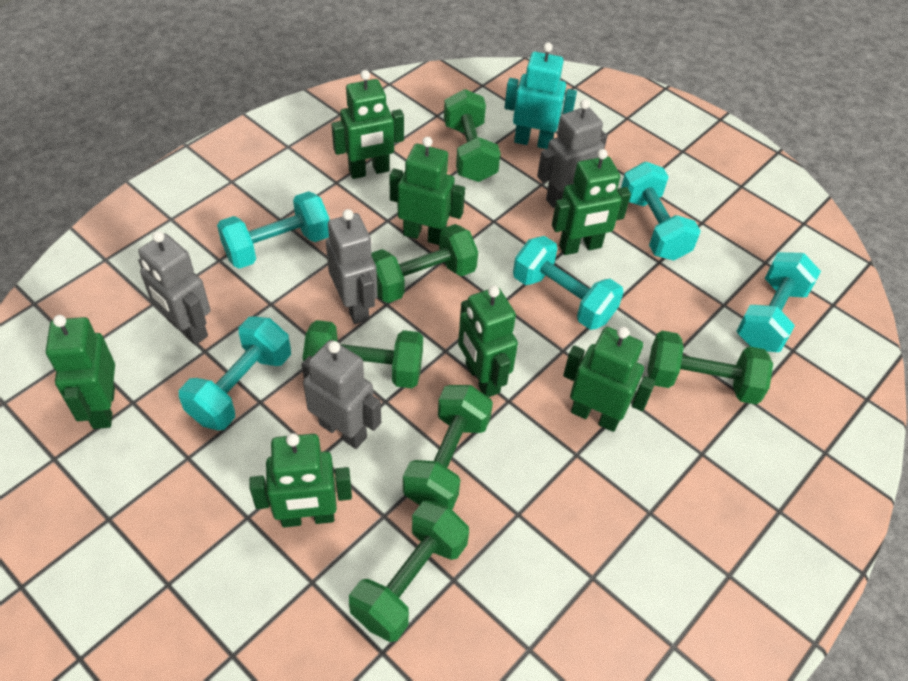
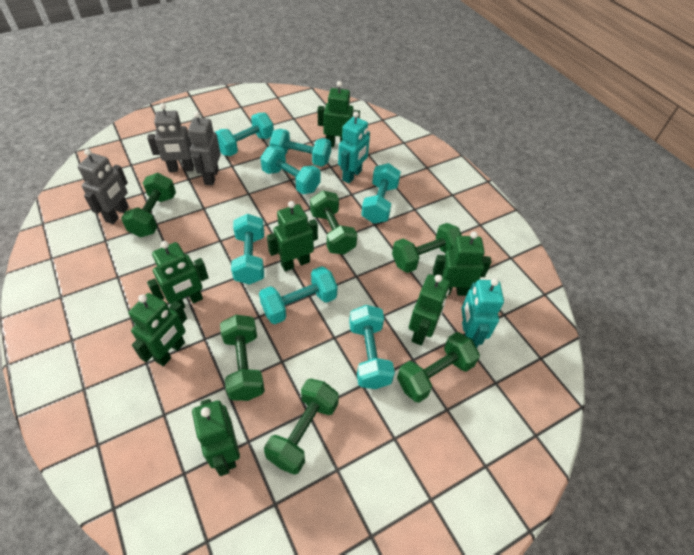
grey robot: [138,231,211,345] [302,340,381,449] [326,209,378,324] [537,99,607,208] = 4 -> [78,149,129,224] [147,103,194,172] [188,111,221,185] = 3
turquoise dumbbell: [179,317,291,430] [217,191,329,269] [513,236,624,330] [621,162,701,261] [737,252,821,352] = 5 -> [215,113,274,156] [231,214,264,285] [259,266,338,324] [260,146,321,194] [270,129,331,167] [349,305,395,389] [361,163,401,224] = 7
turquoise robot: [504,42,577,149] = 1 -> [338,111,370,184] [461,278,504,348] = 2

